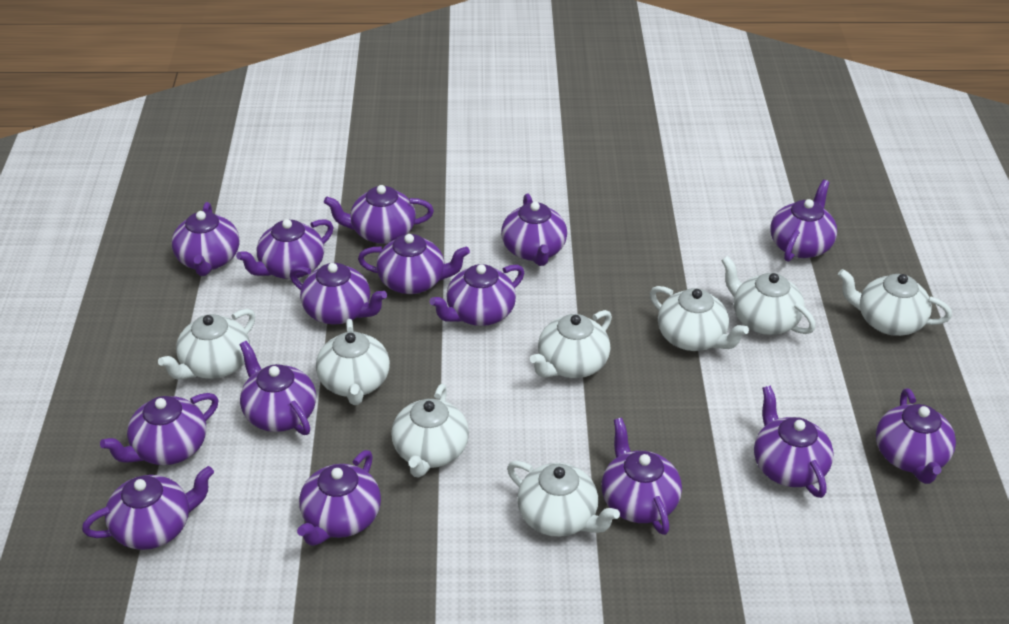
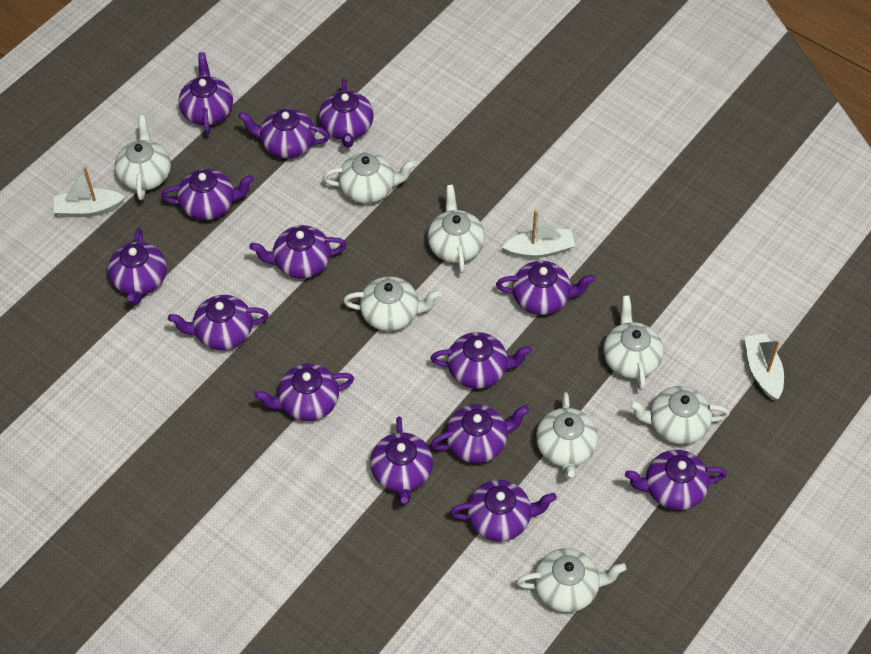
purple teapot: [82,466,214,550] [100,393,219,465] [172,202,240,276] [236,219,333,279] [239,341,316,435] [290,263,387,324] [297,450,381,546] [324,185,434,244] [358,234,470,294] [430,264,524,326] [501,193,567,266] [601,418,682,535] [754,386,834,498] [770,180,837,262] [876,388,956,484] = 15 -> [108,228,167,305] [161,169,254,220] [168,295,269,350] [179,52,233,134] [238,108,330,158] [249,225,347,279] [254,364,354,421] [319,79,374,148] [370,417,433,505] [430,332,532,389] [431,404,529,463] [450,480,557,542] [496,261,595,315] [625,450,727,510] = 14
white boat: none = 0 -> [54,167,125,217] [502,210,575,258] [745,333,784,400] = 3

